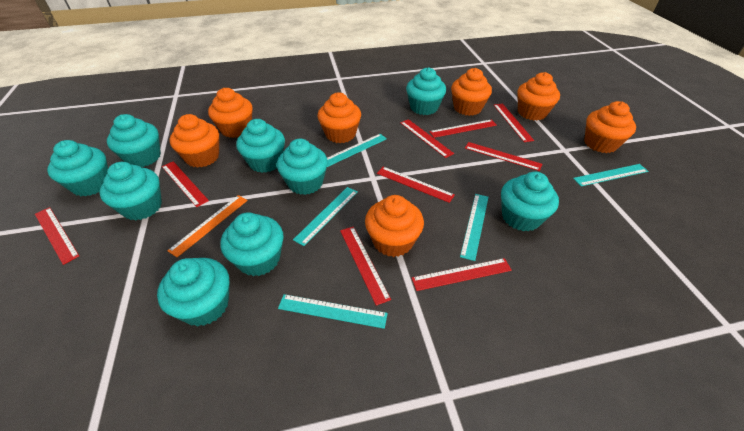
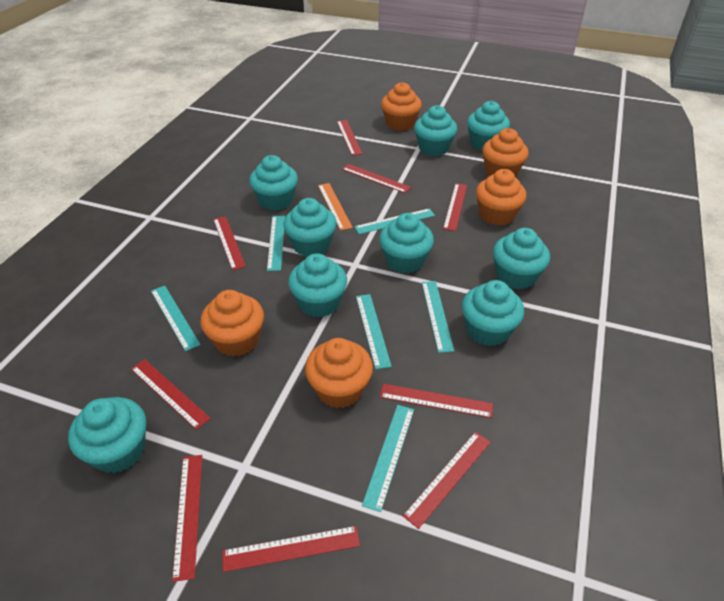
orange cupcake: [170,114,219,168] [208,88,253,138] [318,92,361,143] [365,195,424,257] [451,68,492,116] [517,72,560,121] [584,101,636,153] = 7 -> [200,290,264,357] [305,338,373,408] [381,82,422,131] [476,169,526,226] [482,128,528,177] = 5
turquoise ruler: [278,294,388,329] [293,187,358,246] [327,134,387,167] [460,194,489,261] [573,164,648,186] = 5 -> [151,286,200,351] [267,216,285,271] [354,208,435,234] [356,294,392,369] [362,405,414,512] [422,281,454,353] = 6

